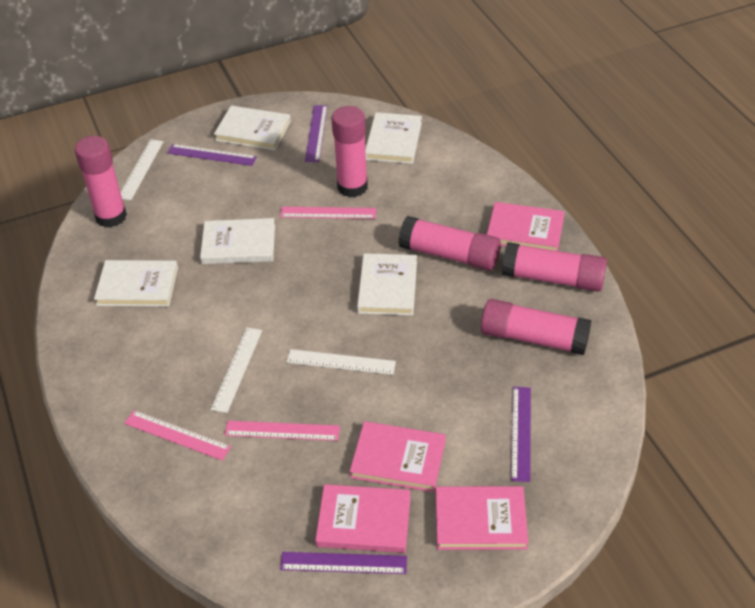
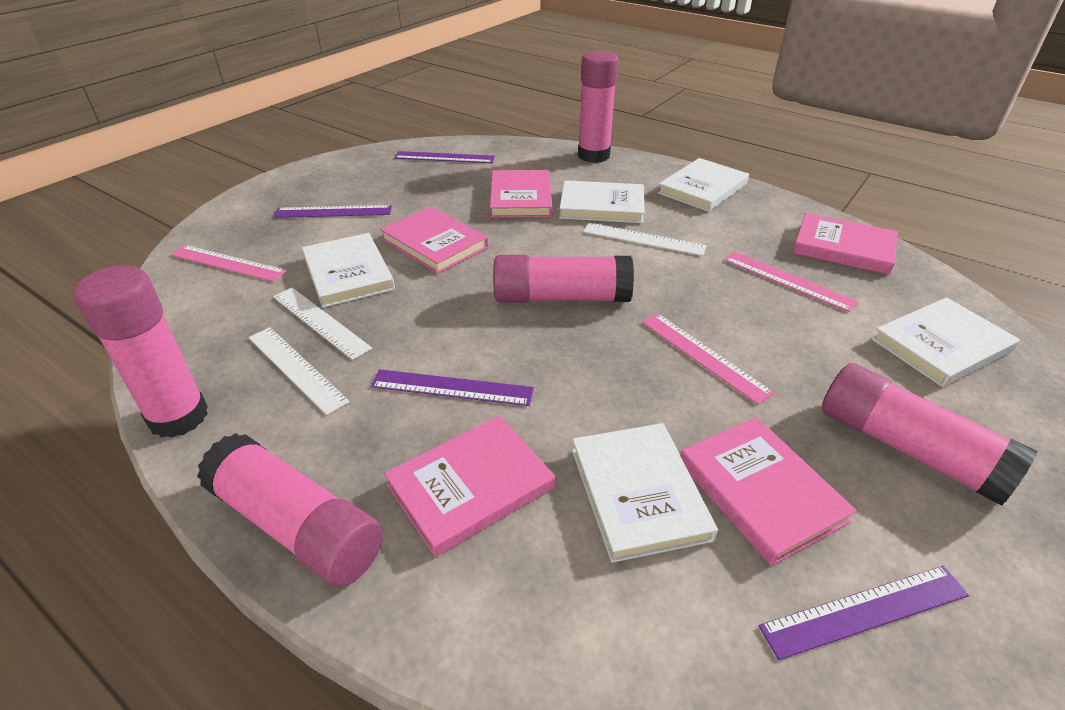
pink book: [315,484,411,553] [350,421,446,492] [436,486,528,550] [487,202,564,251] = 4 -> [380,207,488,274] [384,416,555,557] [490,170,552,218] [680,417,857,566] [793,213,898,275] = 5

